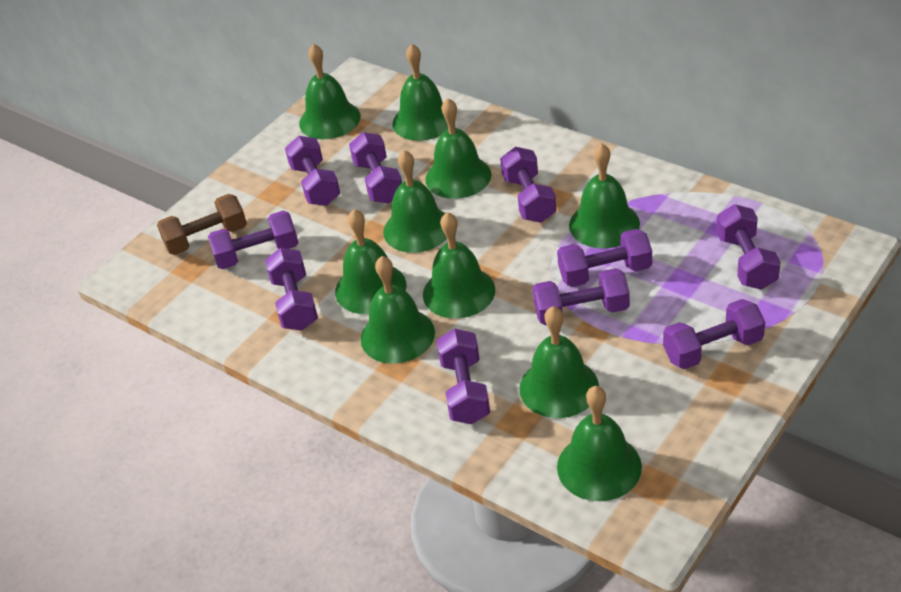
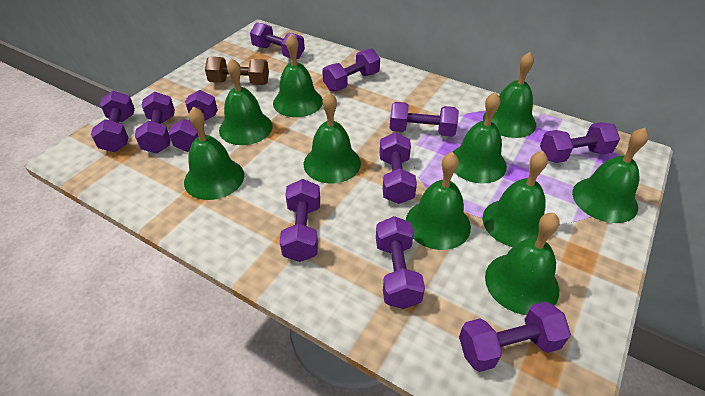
purple dumbbell: [208,211,298,269] [265,248,318,331] [285,136,340,206] [349,132,402,204] [437,329,490,424] [500,147,556,223] [533,268,630,325] [557,229,652,287] [663,299,765,369] [716,204,781,290] = 10 -> [91,91,135,152] [135,92,175,153] [168,90,218,152] [250,22,305,59] [280,179,320,262] [322,48,380,91] [376,216,425,309] [380,132,417,204] [390,102,459,137] [459,301,571,372] [540,122,620,163] = 11

